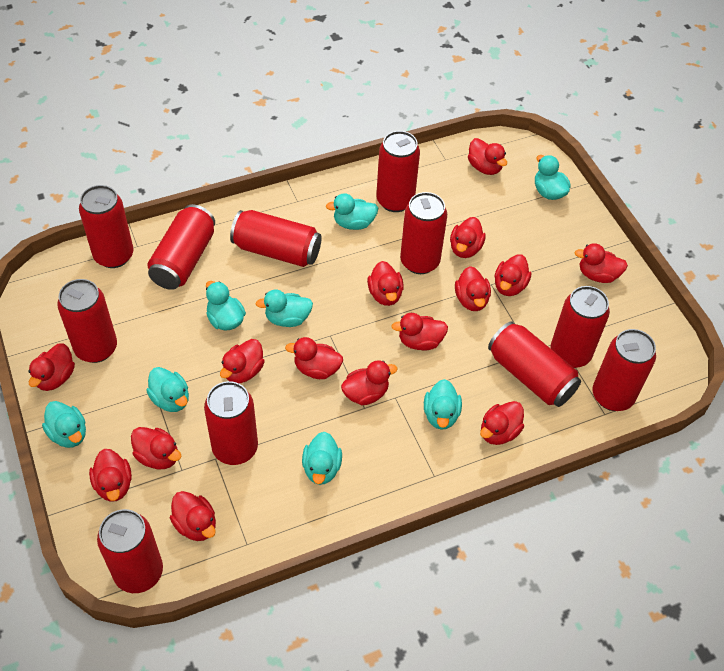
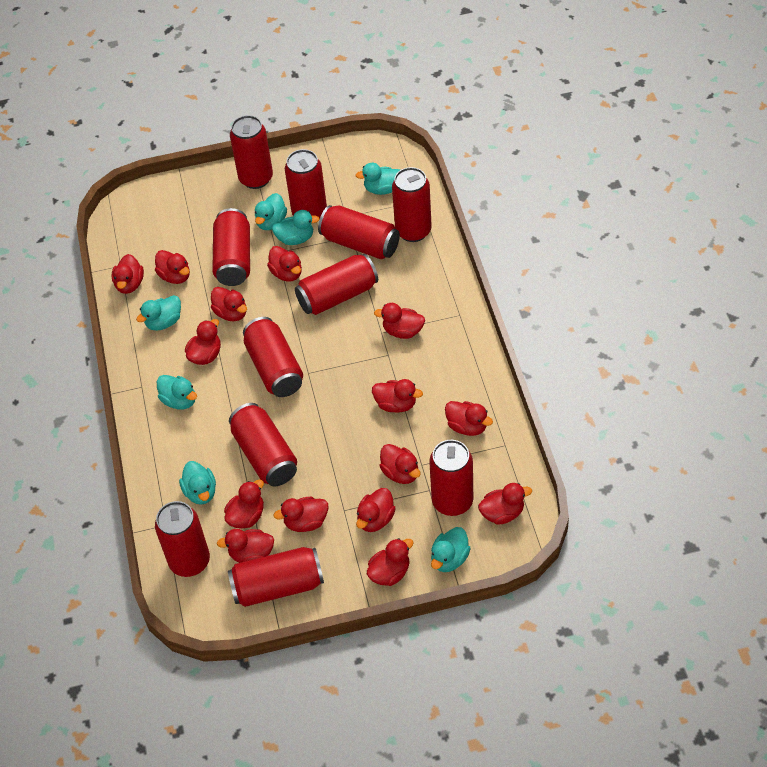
turquoise duck: [42,401,86,448] [146,367,189,412] [206,281,246,331] [255,290,313,327] [302,432,342,485] [326,193,378,230] [424,379,462,430] [535,155,571,200] = 8 -> [136,295,181,331] [157,375,197,409] [179,461,216,505] [255,193,287,230] [272,210,320,245] [356,163,400,195] [431,527,471,572] = 7

